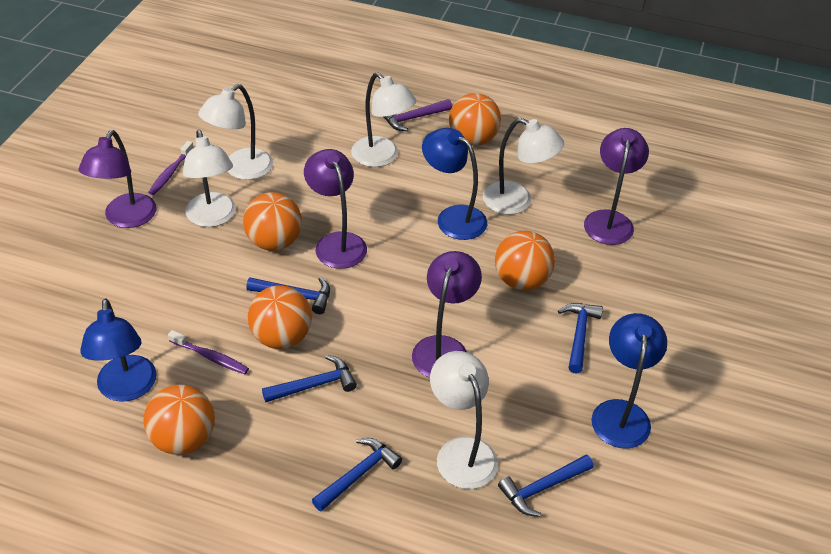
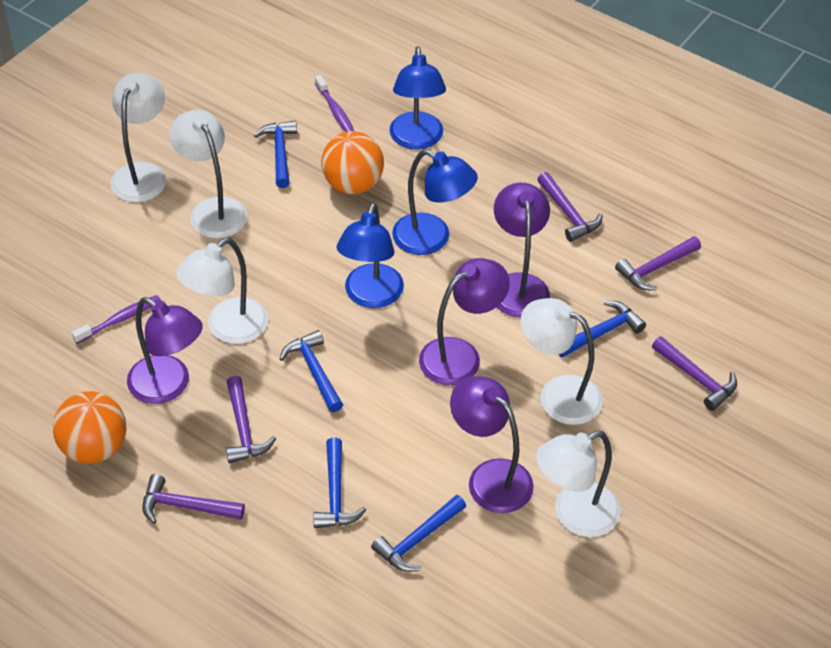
orange ball: [143,385,215,455] [243,192,302,251] [248,285,312,349] [449,93,501,146] [495,231,555,290] = 5 -> [53,391,127,464] [321,131,384,194] = 2
purple hammer: [384,99,452,131] = 1 -> [142,474,245,524] [226,376,276,463] [537,172,603,242] [615,236,701,290] [652,336,737,411] = 5

